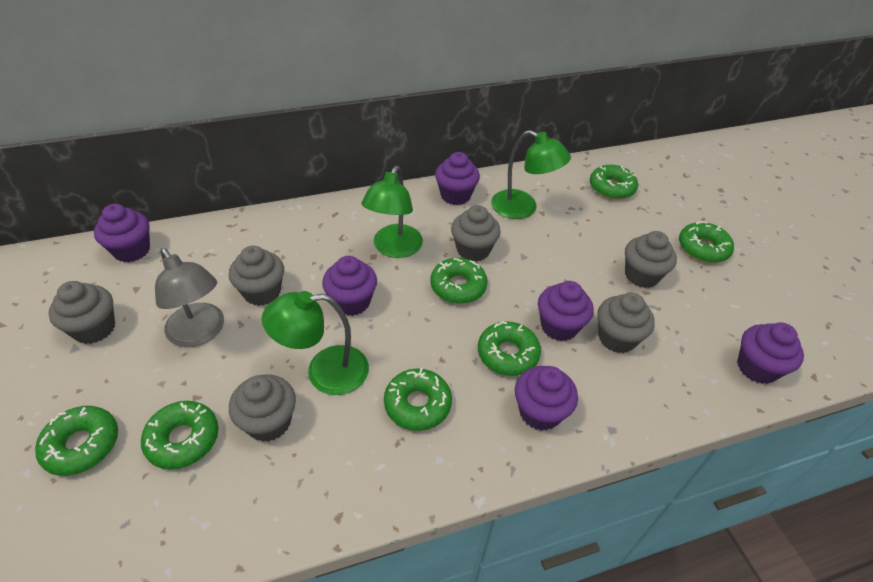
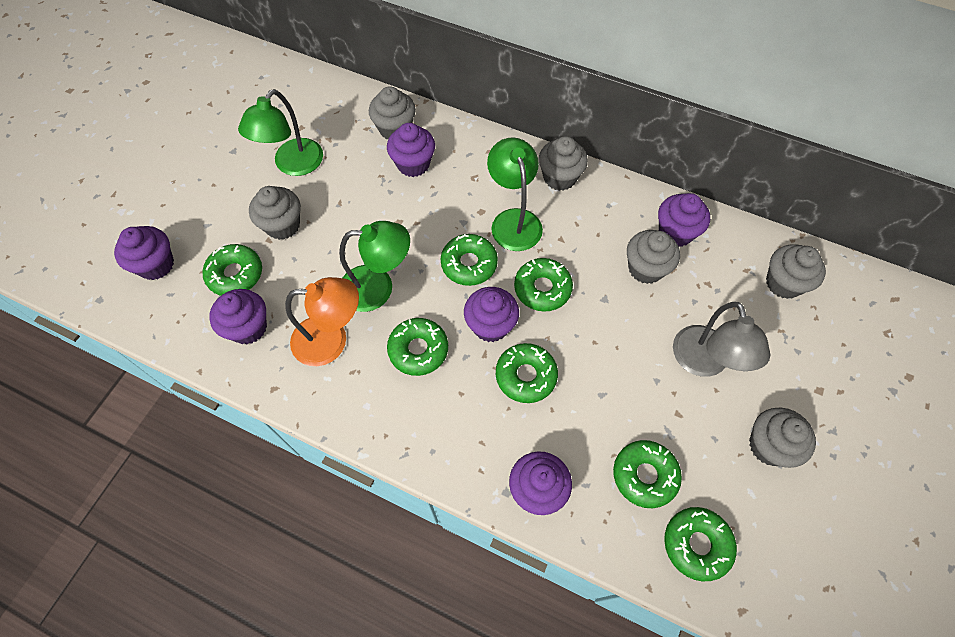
orange lamp: none = 0 -> [285,277,359,366] = 1

